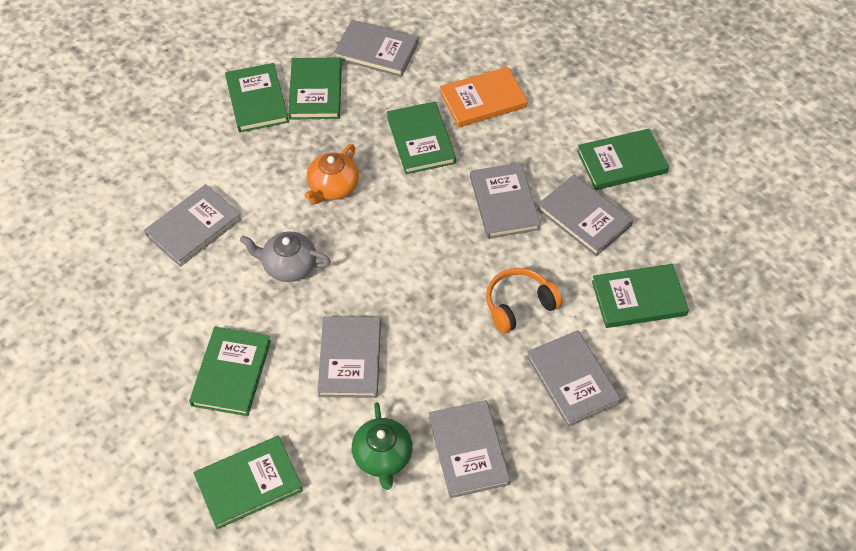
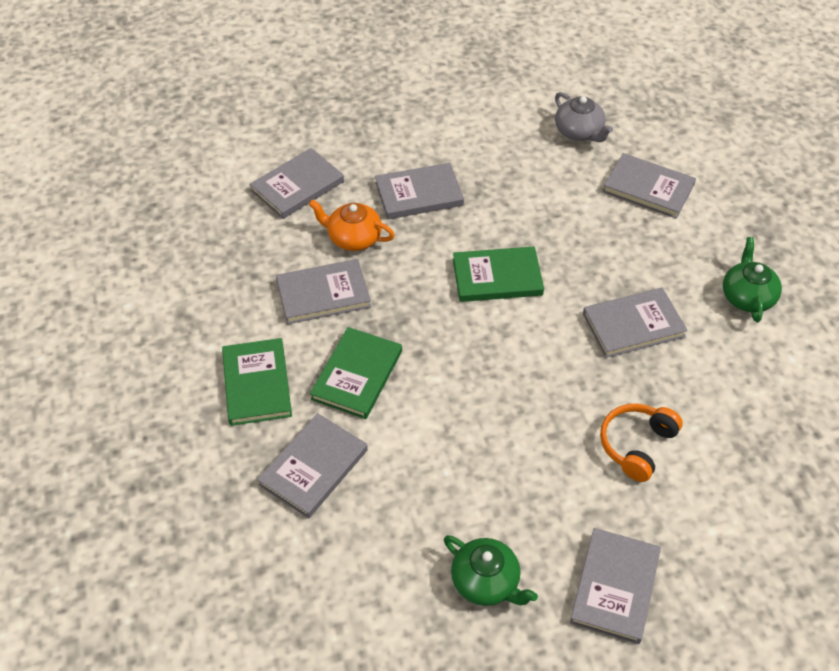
green book: [189,326,271,416] [193,436,303,529] [225,63,289,133] [288,57,342,120] [387,102,456,174] [577,129,669,190] [592,264,689,328] = 7 -> [222,338,292,426] [310,327,402,419] [453,246,544,302] = 3
green teapot: [352,402,413,490] = 1 -> [444,535,538,606] [723,237,782,322] = 2
orange book: [440,67,528,128] = 1 -> none = 0

